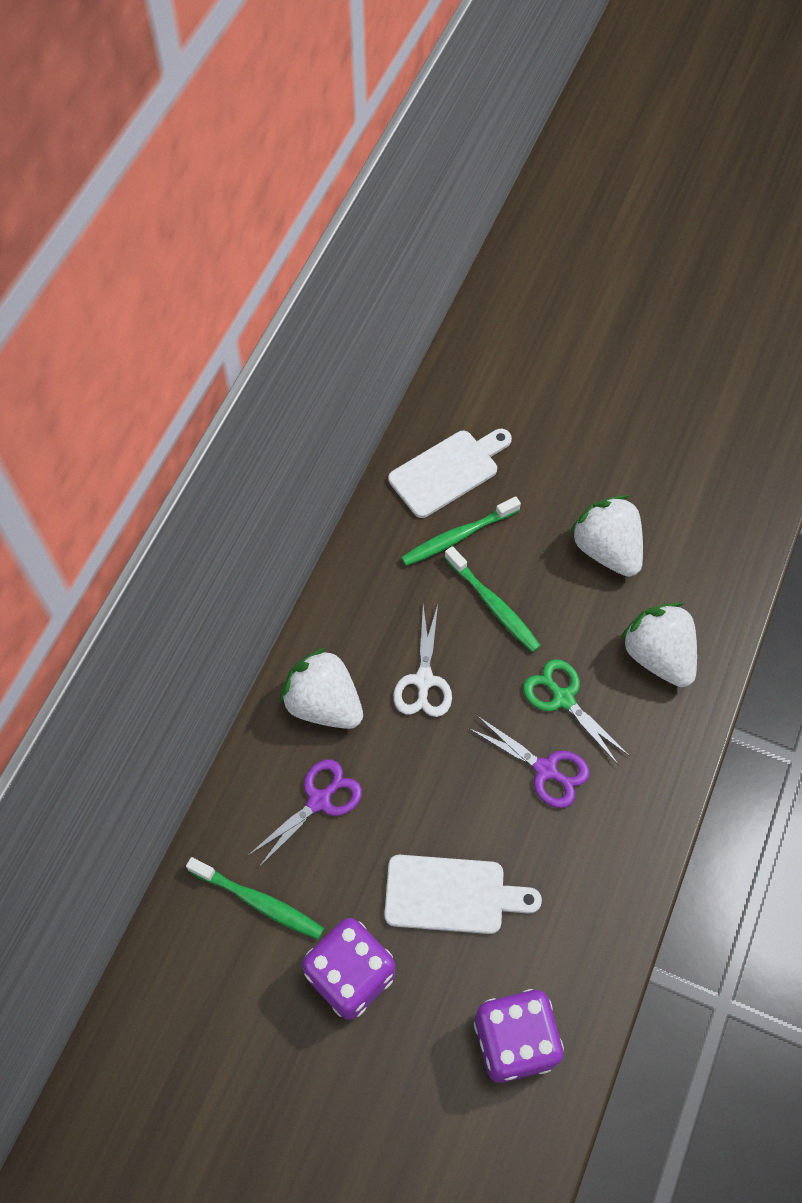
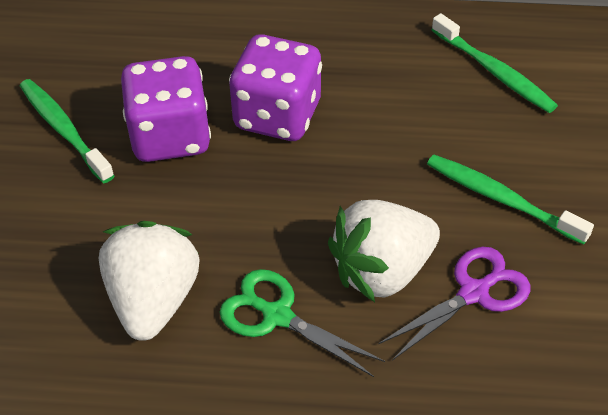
purple scissors: [248,759,362,868] [468,716,590,808] = 2 -> [378,247,531,360] = 1
white cutting board: [384,855,542,934] [388,429,512,518] = 2 -> none = 0
white scissors: [393,605,452,717] = 1 -> none = 0
white strawberry: [280,647,363,729] [570,495,643,577] [620,602,697,687] = 3 -> [99,221,200,341] [328,200,440,302] = 2

